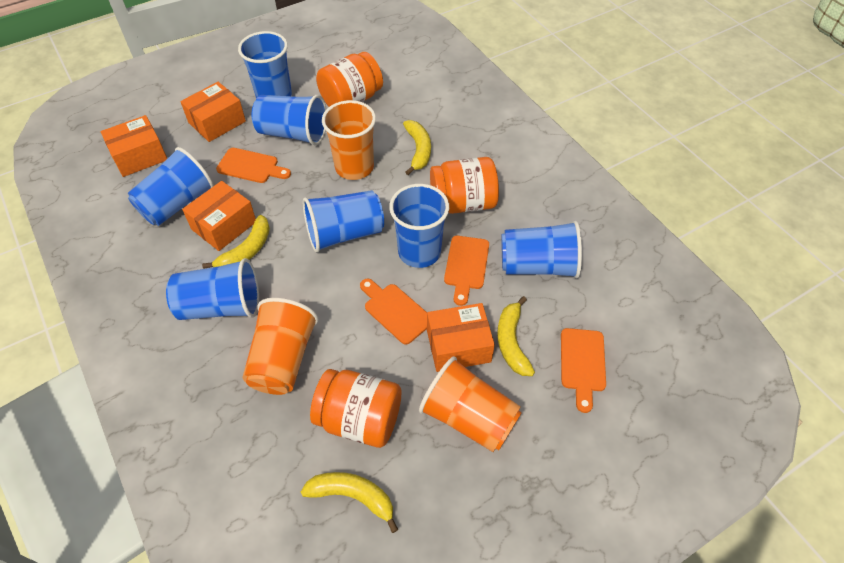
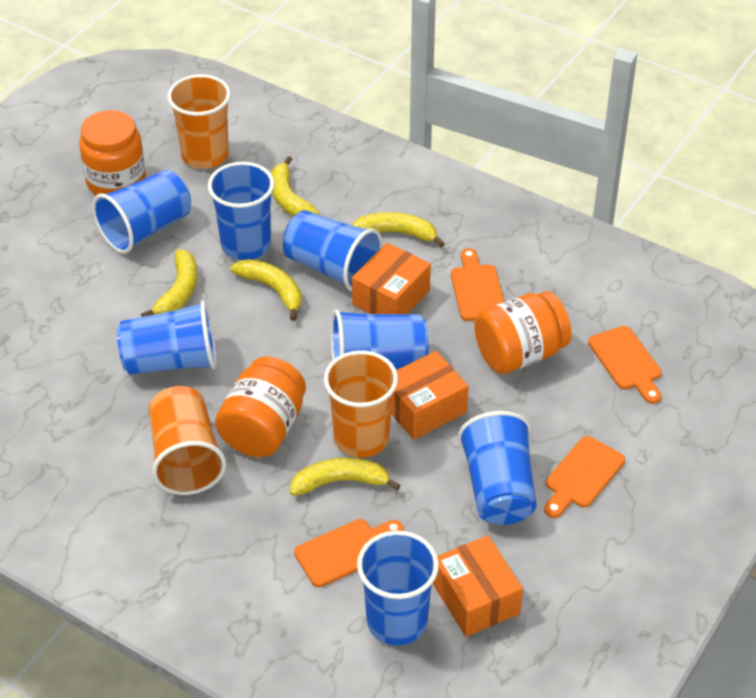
orange box: [101,115,167,177] [180,82,246,142] [182,181,256,251] [427,303,495,372] = 4 -> [352,243,431,314] [391,351,469,440] [433,535,523,637] = 3
yellow banana: [202,215,270,269] [301,472,399,533] [403,120,431,175] [497,296,535,376] = 4 -> [141,249,197,317] [231,259,302,321] [271,156,320,217] [290,458,400,496] [352,212,445,247] = 5

